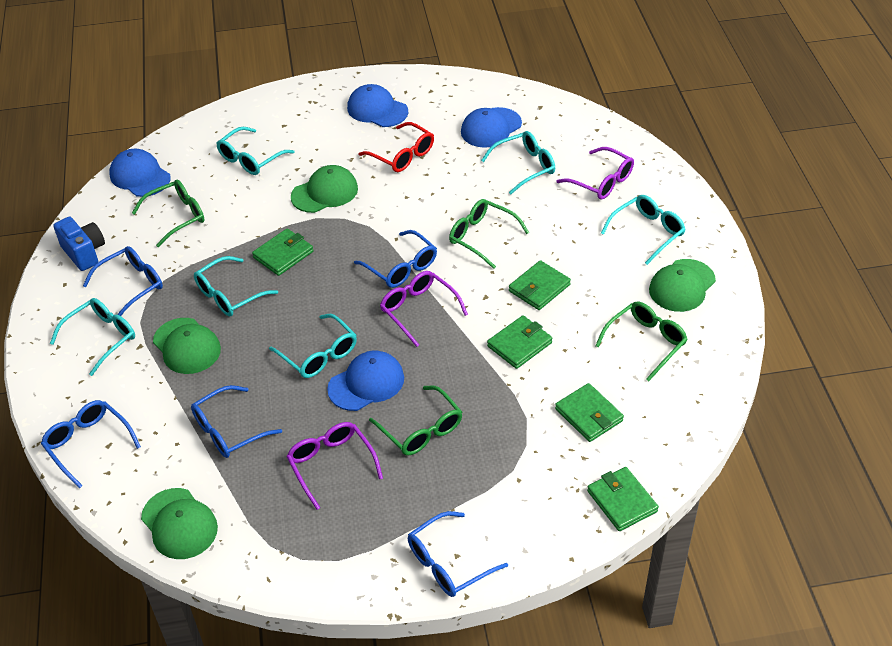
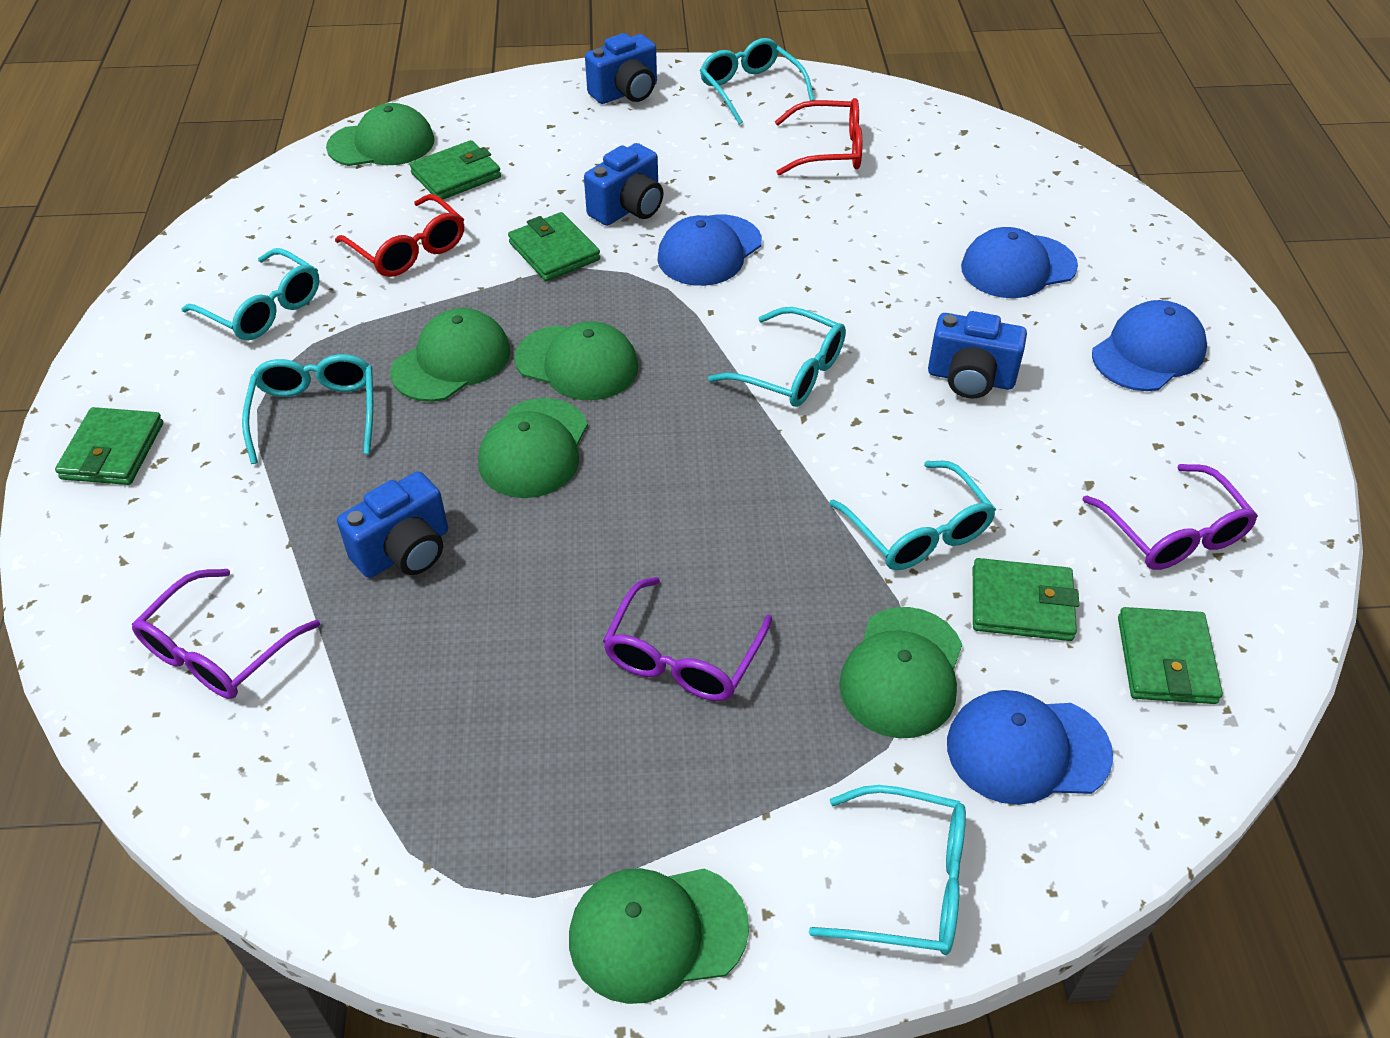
blue camera: [53,217,105,271] = 1 -> [337,471,448,578] [584,143,663,226] [585,33,657,104] [928,311,1027,399] = 4
blue glasses: [41,400,141,489] [83,246,163,316] [191,385,282,458] [354,230,437,288] [408,511,508,597] = 5 -> none = 0
green cap: [141,488,218,559] [153,318,221,374] [291,165,358,213] [649,259,716,312] = 4 -> [326,103,435,166] [390,308,510,402] [478,398,588,498] [514,321,638,400] [569,868,749,1004] [839,607,962,738] = 6
green glasses: [132,180,205,247] [369,385,462,455] [449,199,529,269] [595,301,688,381] = 4 -> none = 0
red glasses: [359,122,434,172] = 1 -> [335,194,464,277] [775,98,862,175] = 2

